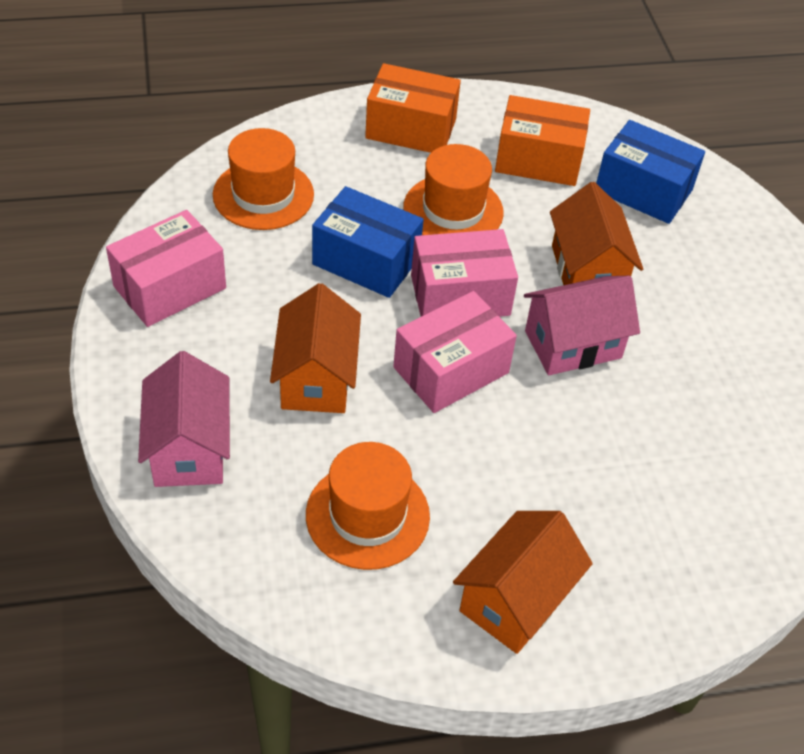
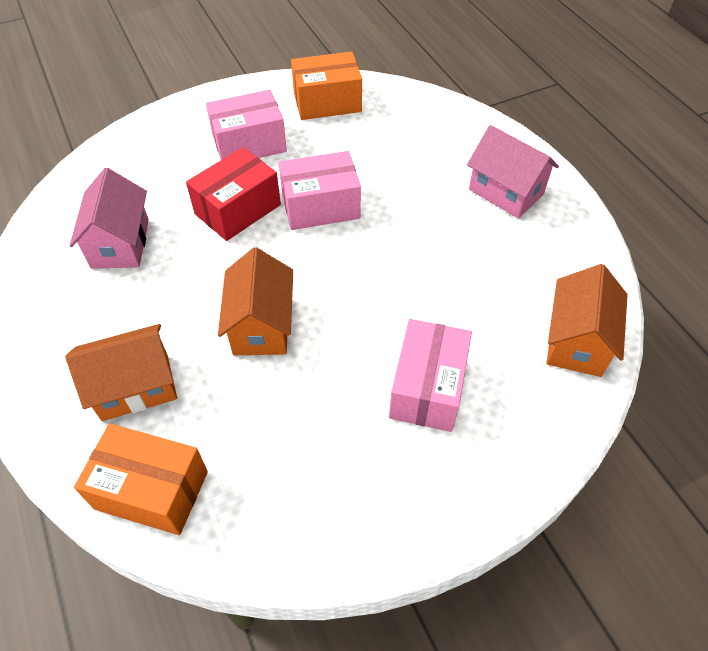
blue box: [312,186,424,298] [596,120,705,224] = 2 -> none = 0
orange hat: [213,128,314,230] [306,442,430,570] [403,144,504,235] = 3 -> none = 0
red box: none = 0 -> [186,147,281,241] = 1

